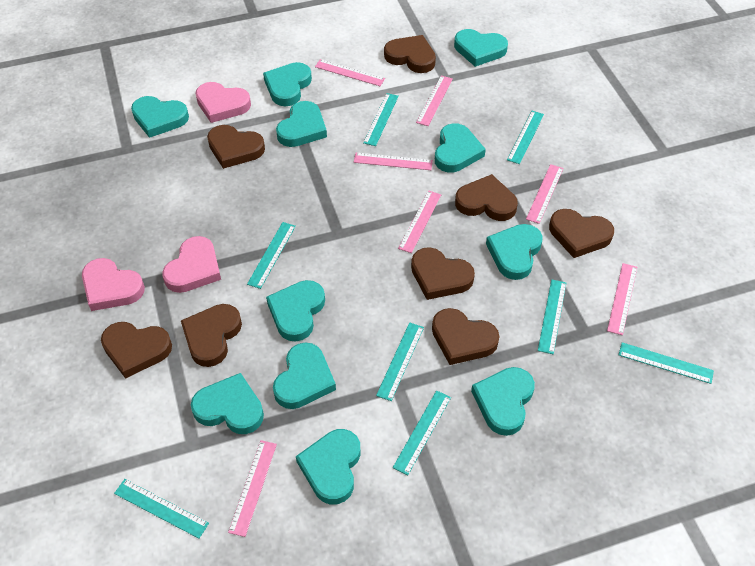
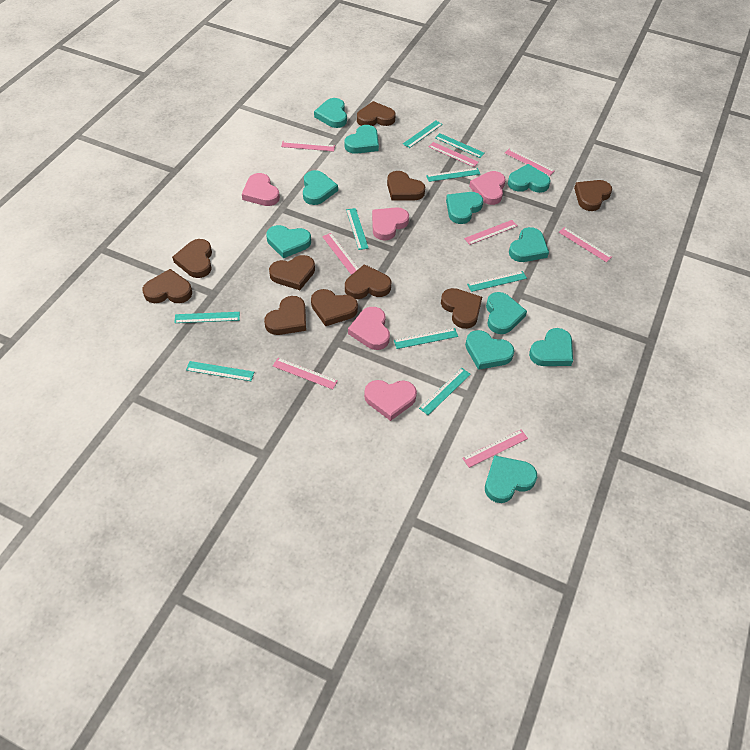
brown heart: [101,322,172,379] [181,304,242,367] [207,125,265,169] [384,35,436,73] [411,247,475,300] [432,308,499,365] [455,174,518,221] [549,209,614,258] = 8 -> [142,269,192,303] [172,239,212,278] [264,296,306,335] [269,255,315,290] [311,289,358,326] [345,264,391,299] [357,101,396,126] [387,171,425,200] [441,288,482,329] [574,180,612,211] = 10
pink heart: [82,258,145,311] [162,236,221,293] [195,82,251,123] = 3 -> [242,173,280,206] [348,307,390,350] [364,380,417,421] [372,207,409,240] [469,171,506,205] = 5
pink ruler: [228,440,277,537] [315,59,385,86] [354,153,433,170] [398,190,441,253] [416,76,453,126] [526,164,563,224] [607,263,637,335] = 7 -> [273,358,338,390] [281,141,335,152] [322,233,359,275] [429,142,479,167] [463,429,528,468] [464,220,517,245] [505,148,554,176] [559,227,612,262] = 8
turquoise ruler: [114,479,209,539] [247,222,296,289] [363,93,399,146] [376,322,424,401] [393,391,451,475] [507,111,544,164] [538,280,566,354] [619,342,714,384] = 8 -> [174,312,240,323] [186,361,254,381] [346,208,369,250] [394,328,458,349] [403,121,443,148] [419,368,471,415] [426,168,481,182] [435,133,484,158] [467,271,527,292] = 9

